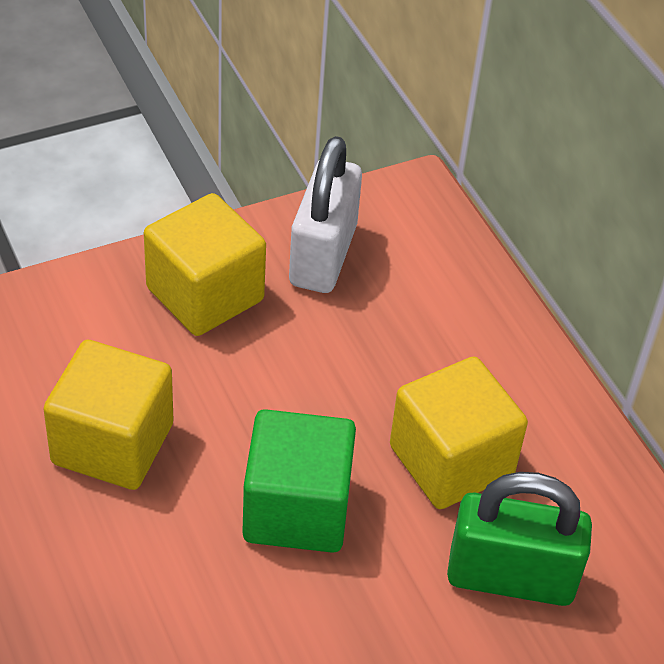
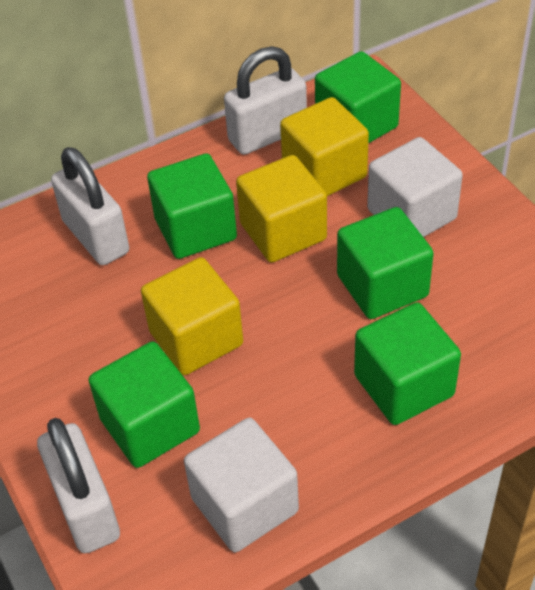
green cube: [242,409,356,553] = 1 -> [89,341,200,468] [147,153,237,259] [315,51,401,143] [337,207,434,319] [354,302,461,425] = 5
green padlock: [447,472,592,606] = 1 -> none = 0
white cube: none = 0 -> [184,418,299,552] [367,137,463,237] = 2
white padlock: [289,136,362,293] = 1 -> [37,418,120,553] [51,147,129,265] [224,46,307,155] = 3

